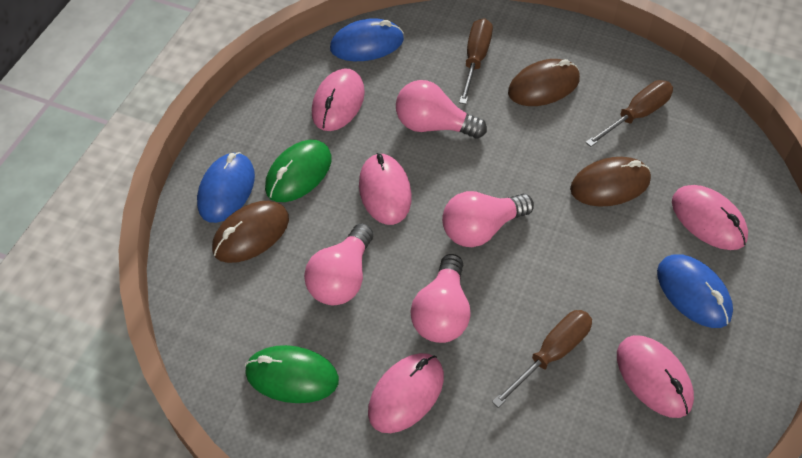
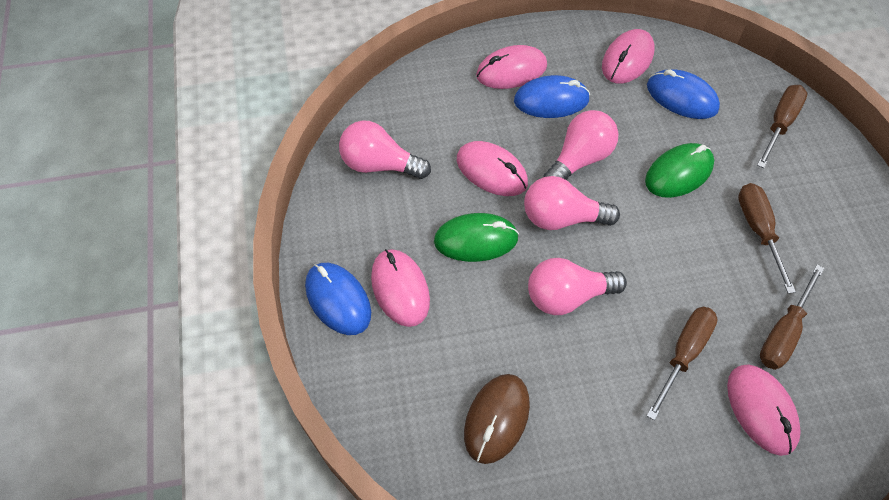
brown mouse: [212,201,289,263] [508,59,580,106] [570,157,651,207] = 3 -> [464,374,530,464] = 1
brown screwdriver: [459,18,493,104] [492,310,592,408] [585,80,673,147] = 3 -> [646,307,718,420] [738,183,796,294] [757,85,808,168] [760,265,824,370] = 4

